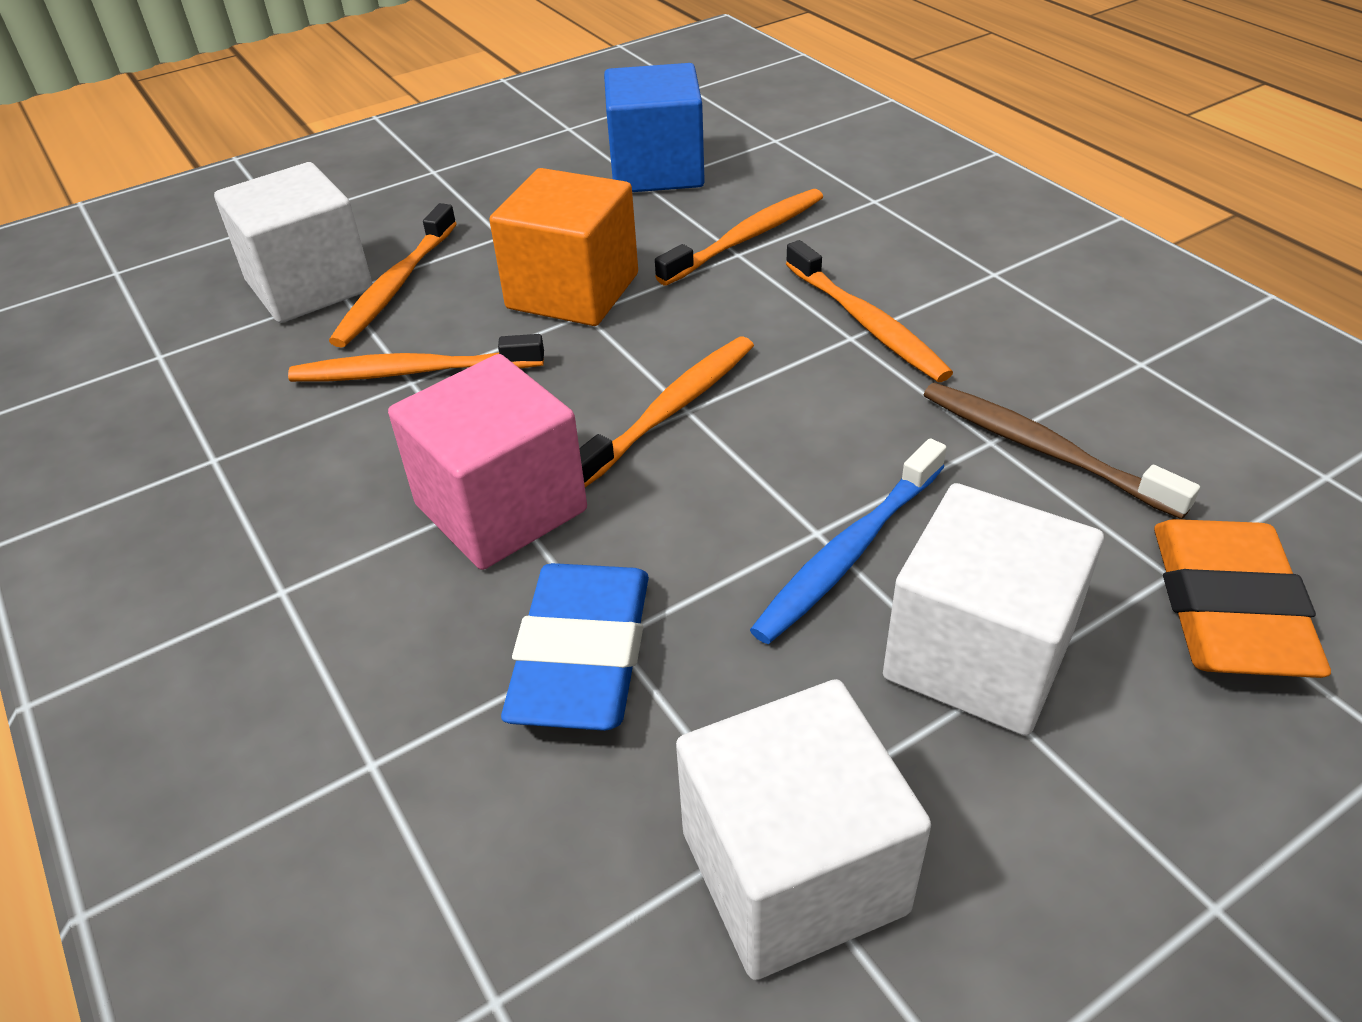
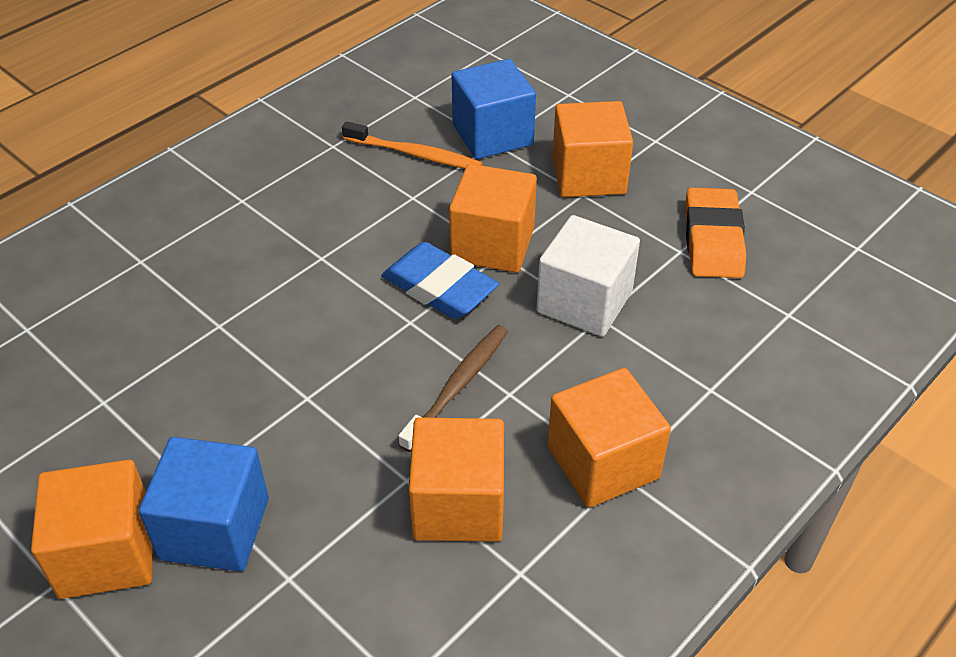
blue cube: [604,63,705,192] = 1 -> [139,437,269,571] [452,59,536,159] = 2
blue toothbrush: [750,438,947,644] = 1 -> none = 0
orange cube: [489,168,638,326] = 1 -> [31,460,152,599] [409,417,504,542] [449,164,537,273] [548,368,671,508] [552,101,633,197] = 5
orange toothbrush: [288,334,544,382] [329,203,457,348] [579,336,754,487] [655,189,823,285] [786,240,953,382] = 5 -> [342,121,482,169] = 1
pink cube: [388,354,587,570] = 1 -> none = 0
white cube: [214,162,373,323] [676,679,931,980] [883,483,1104,736] = 3 -> [536,215,640,337] = 1

